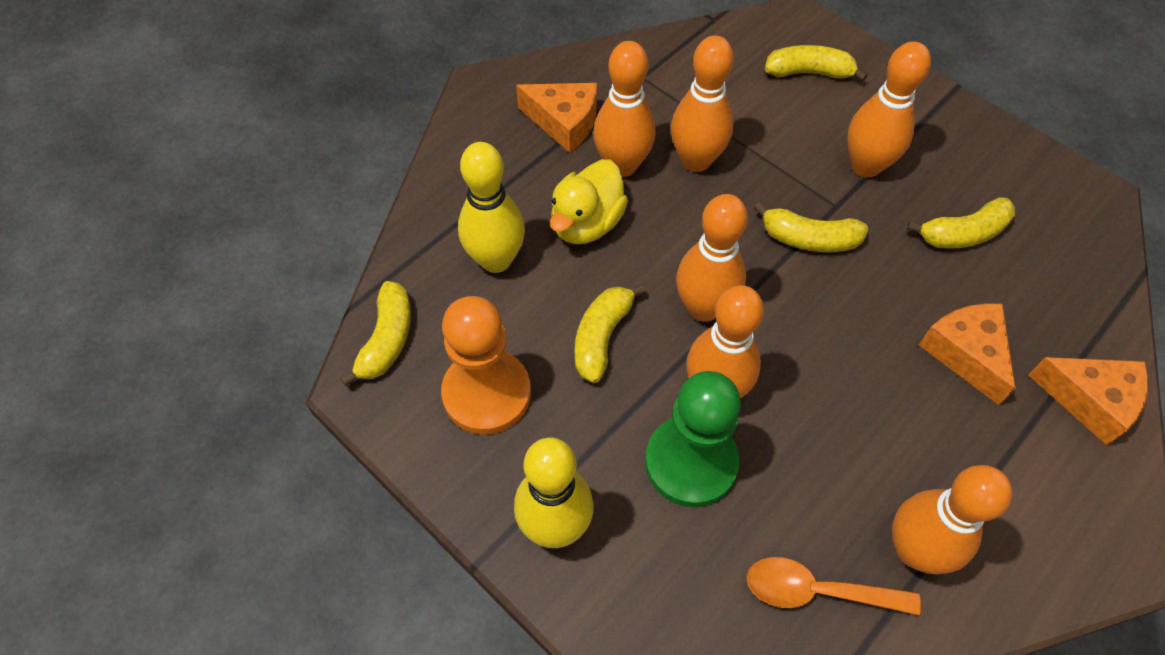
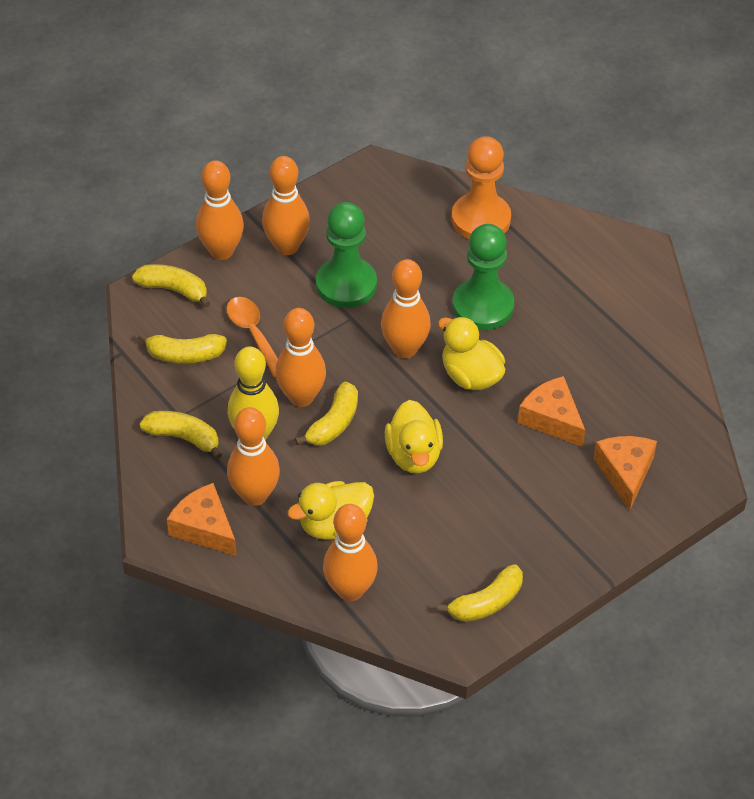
green pawn: [645,371,741,507] = 1 -> [316,202,377,308] [453,224,514,330] = 2
yellow bowling pin: [458,142,525,273] [514,437,594,548] = 2 -> [228,346,279,440] = 1
yellow duck: [550,159,628,244] = 1 -> [288,481,374,540] [385,400,443,473] [438,316,505,390] = 3

